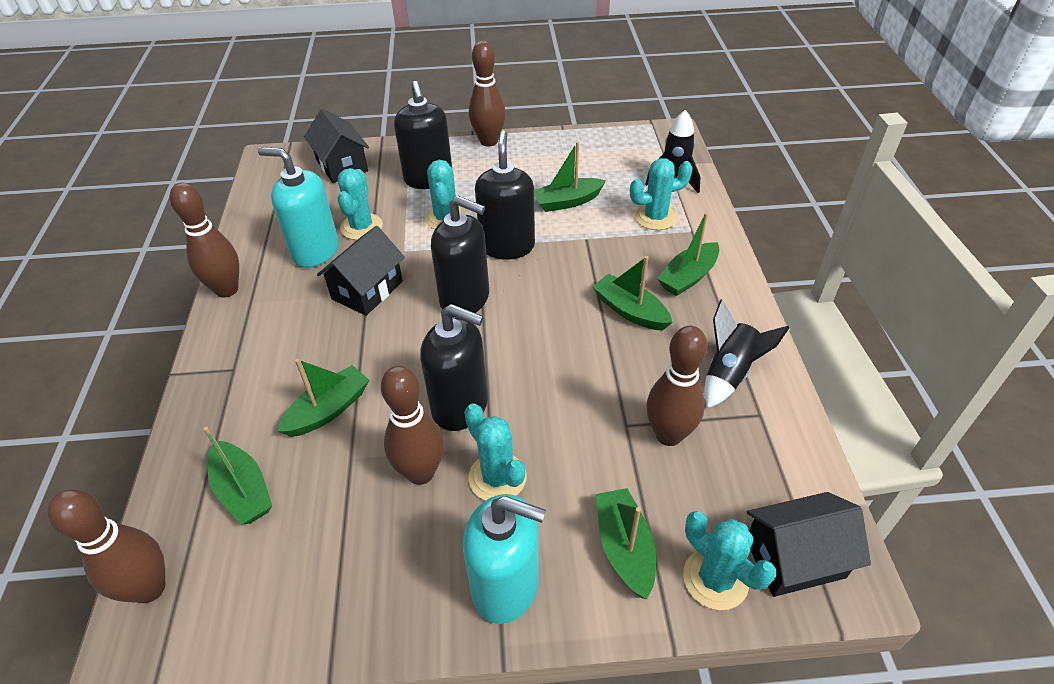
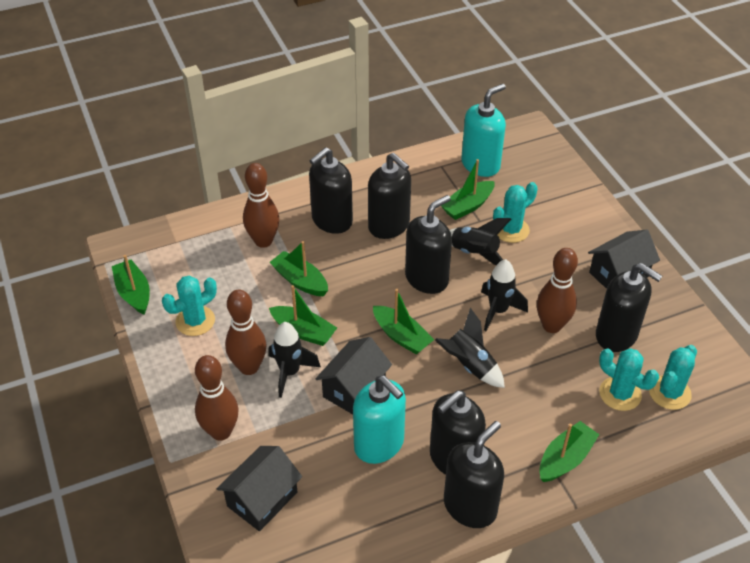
black rocket: [645,110,701,193] [704,299,790,408] = 2 -> [269,322,321,398] [435,308,505,388] [450,218,511,265] [481,259,528,331] = 4
black soap dispenser: [394,81,452,189] [420,304,488,431] [431,196,489,317] [475,131,535,260] = 4 -> [309,147,353,234] [368,153,411,239] [405,195,452,294] [430,390,486,475] [444,421,504,528] [596,263,662,352] = 6
brown bowling pin: [47,489,166,603] [170,183,239,298] [381,366,444,485] [469,41,506,147] [646,326,708,446] = 5 -> [195,355,239,441] [225,290,266,375] [243,163,279,248] [537,248,578,333] = 4
turquoise cactus: [338,168,383,240] [425,160,467,230] [464,403,527,501] [630,158,693,230] [683,511,776,610] = 5 -> [162,276,217,336] [493,182,538,243] [599,348,659,411] [649,345,697,410] = 4

